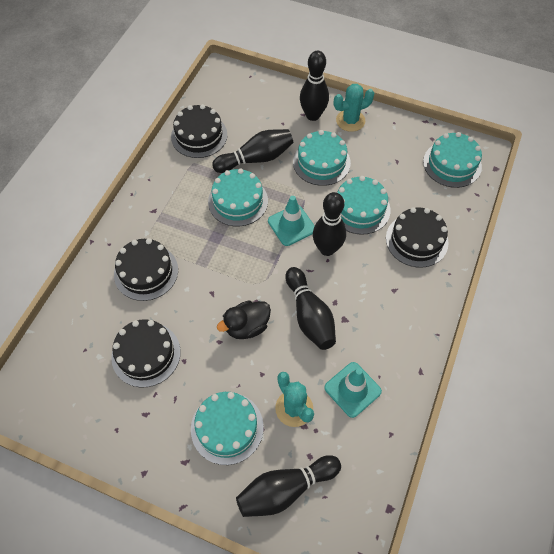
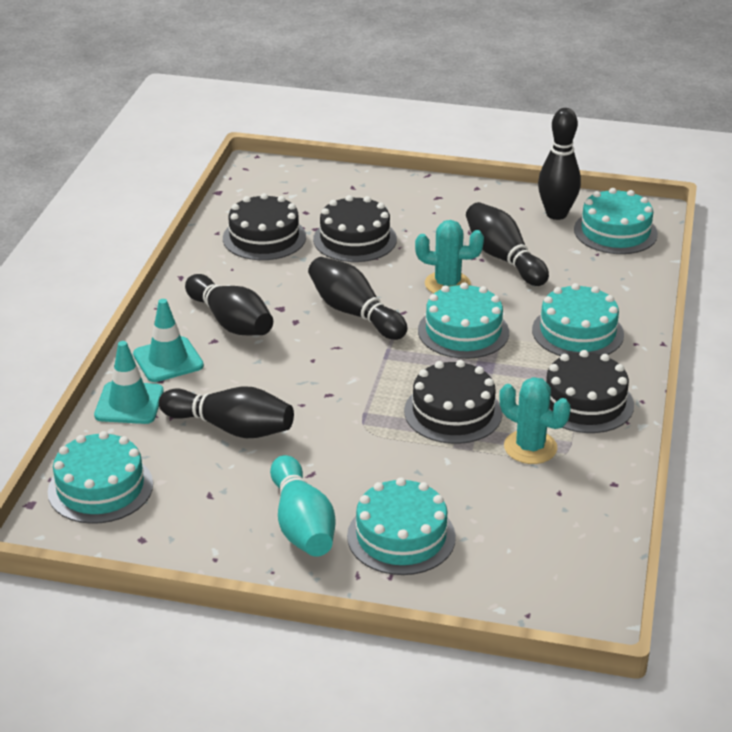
black duck: [217,300,271,339] = 1 -> none = 0
turquoise bowling pin: none = 0 -> [270,455,336,557] = 1

